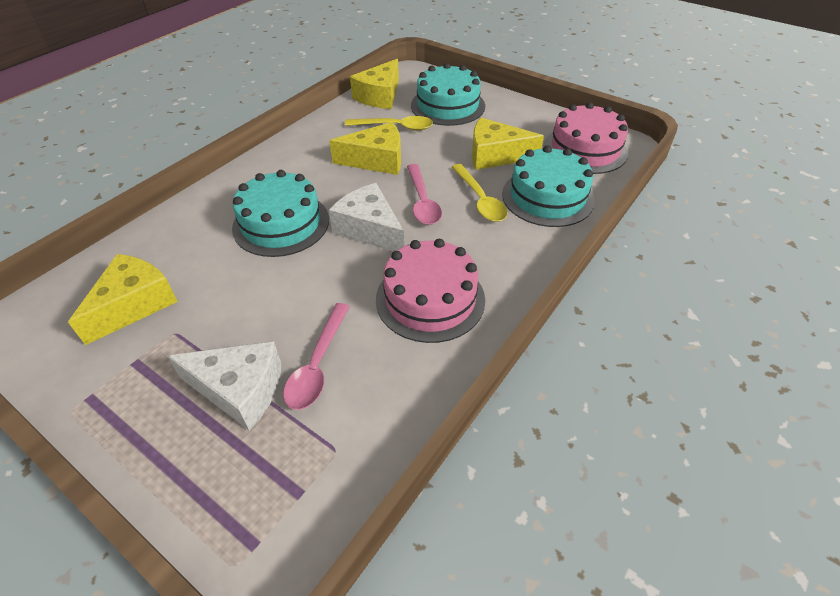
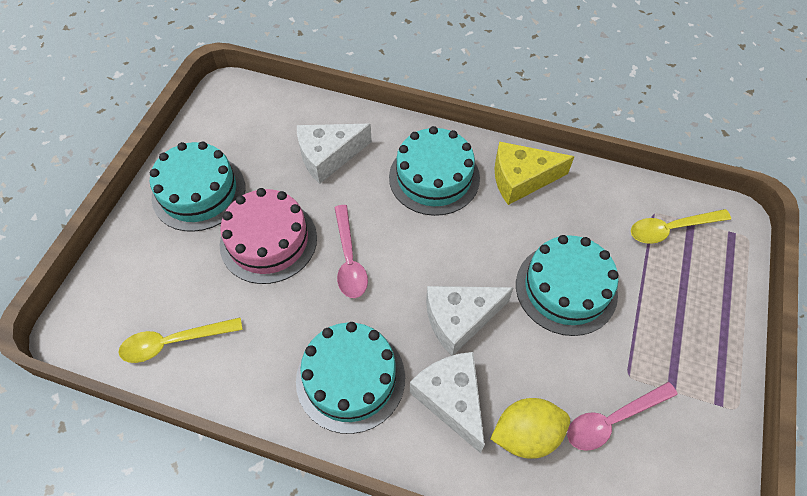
pink cake: [376,239,485,343] [544,102,628,174] = 2 -> [220,188,317,284] = 1
turquoise cake: [232,170,329,257] [411,63,485,126] [502,145,595,227] = 3 -> [150,141,245,232] [296,322,405,434] [389,126,480,216] [516,235,619,336] = 4
white cheese: [167,341,282,431] [329,183,404,251] = 2 -> [297,124,372,184] [410,352,485,453] [426,286,514,356] = 3
yellow cheese: [68,254,178,345] [329,122,401,175] [350,59,399,109] [472,118,544,170] = 4 -> [495,141,575,205] = 1
yellow lemon: none = 0 -> [490,398,570,459] = 1

